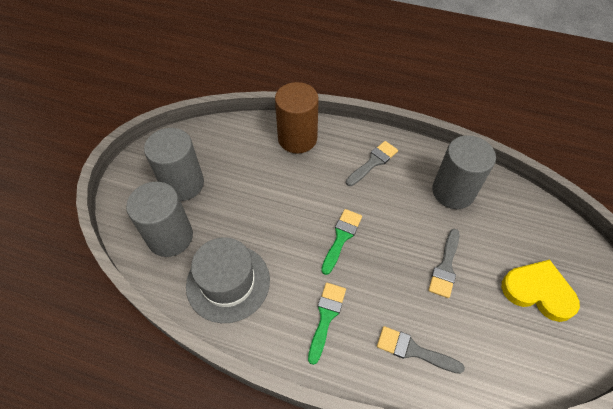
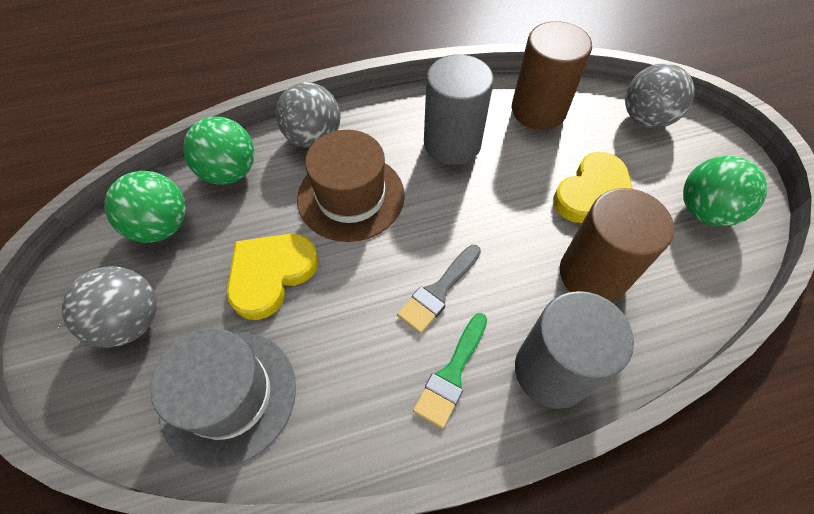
brown cylinder: [275,82,319,154] = 1 -> [512,21,592,130] [560,188,674,302] = 2
brown hat: none = 0 -> [297,130,405,242] = 1
green ball: none = 0 -> [104,171,186,243] [183,116,255,185] [683,155,767,226] = 3
green brush: [308,283,346,365] [321,209,362,275] = 2 -> [413,313,487,429] = 1
grey ball: none = 0 -> [62,266,157,347] [276,82,340,148] [625,63,695,128] = 3
grey brush: [346,141,398,186] [377,326,465,374] [428,229,459,298] = 3 -> [397,245,481,334] = 1
grey cylinder: [126,181,193,257] [144,128,204,201] [432,135,496,209] = 3 -> [424,54,494,165] [515,291,634,409] = 2
yellow heart: [502,260,580,322] = 1 -> [227,234,319,320] [553,152,633,223] = 2

